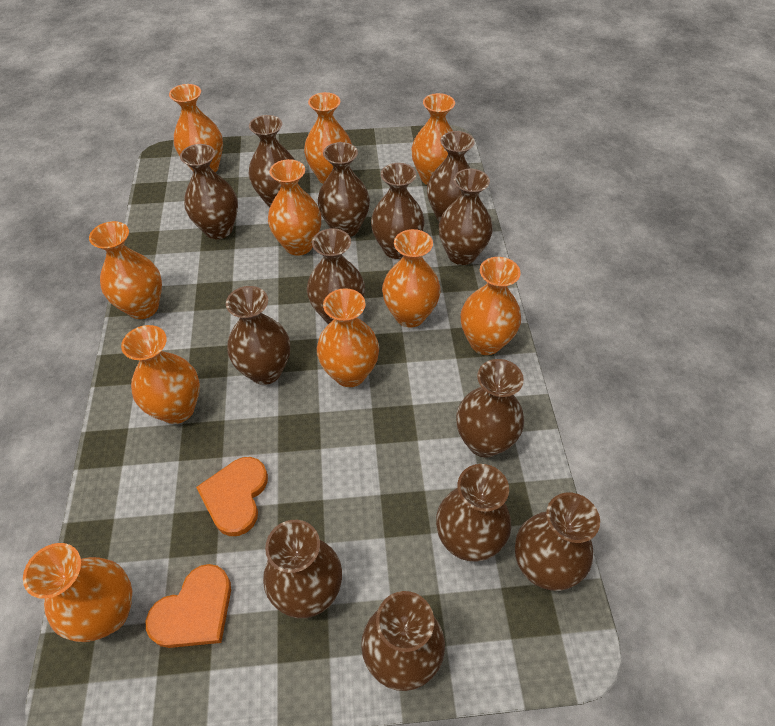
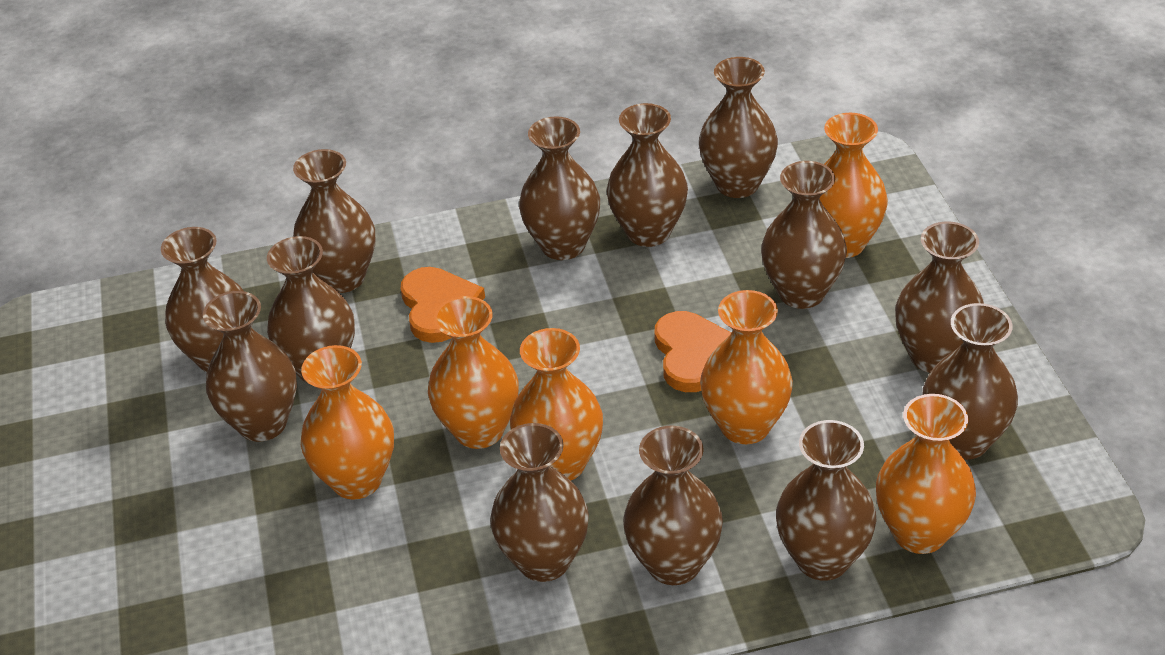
orange vase: [23,543,132,642] [89,221,162,319] [121,325,200,424] [169,84,223,173] [268,159,321,256] [304,92,352,184] [317,288,379,387] [382,229,441,328] [411,93,455,185] [461,257,521,355] = 10 -> [301,345,394,500] [428,296,519,449] [510,328,603,481] [700,290,793,444] [820,113,888,258] [876,394,976,554] = 6

